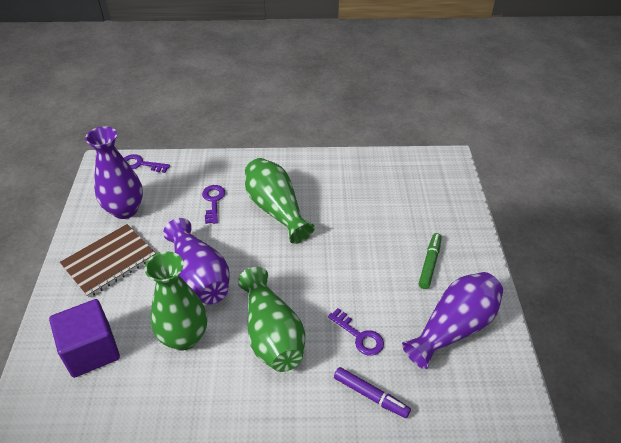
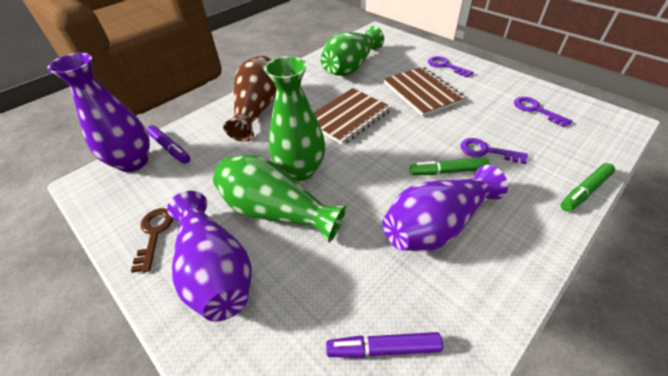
brown key: none = 0 -> [131,208,173,273] = 1
brown notebook: [60,224,156,298] = 1 -> [314,88,391,145] [384,67,465,116] = 2
brown vase: none = 0 -> [223,56,277,142] = 1
green marker: [419,233,442,289] = 1 -> [410,157,489,175] [560,163,615,212] = 2
purple cube: [49,299,120,378] = 1 -> none = 0
purple marker: [334,367,411,418] = 1 -> [147,125,190,164] [326,332,443,358] = 2

